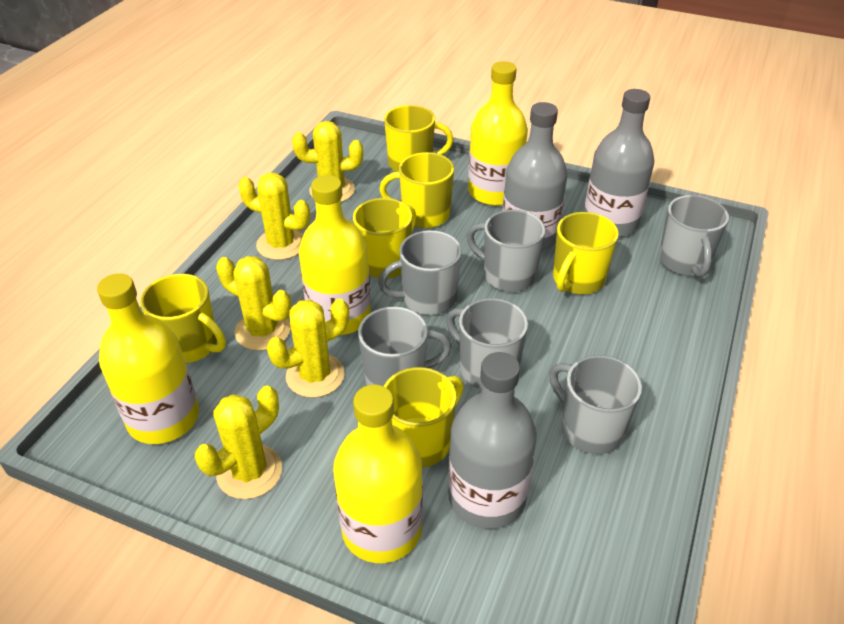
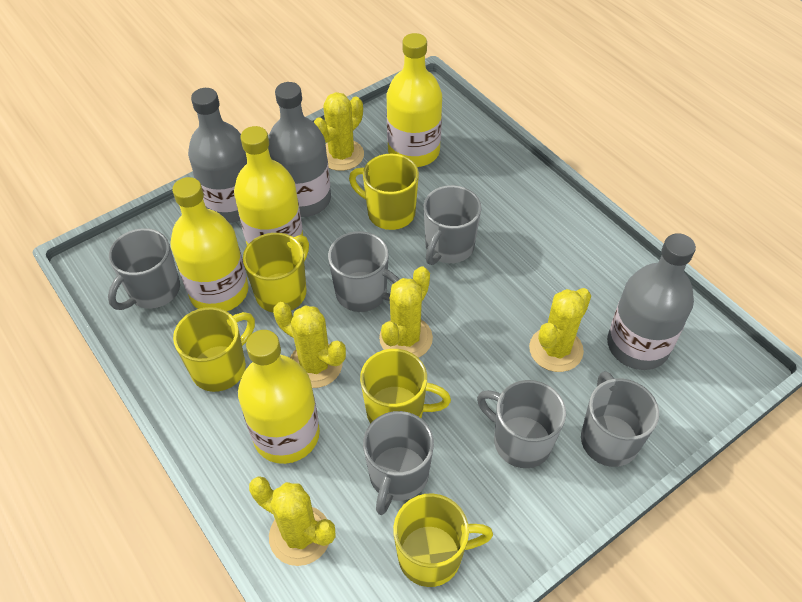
yellow mug: [140,274,226,363] [353,198,416,279] [379,152,454,228] [384,105,453,172] [384,367,464,468] [553,212,619,294] = 6 -> [173,307,255,392] [243,233,309,312] [349,154,419,230] [360,349,451,424] [393,494,493,587] = 5

